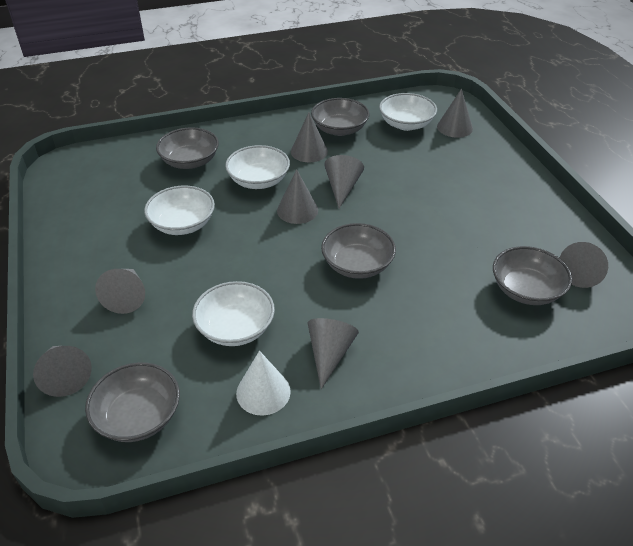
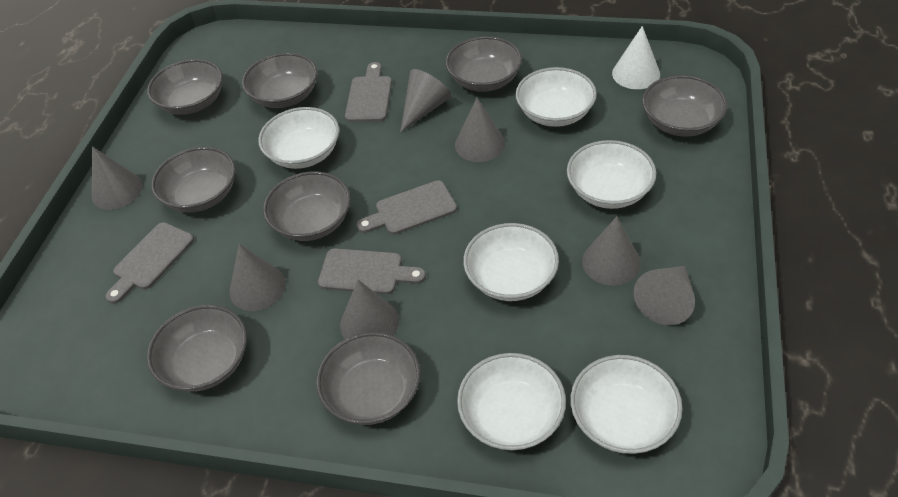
grey bowl: [85,362,180,442] [156,127,219,169] [311,98,369,136] [321,223,396,279] [493,246,572,305] = 5 -> [147,59,223,115] [147,305,247,392] [151,147,236,212] [242,53,318,108] [263,171,351,241] [316,332,420,425] [446,36,522,92] [642,75,727,136] = 8
grey cone: [33,346,92,397] [95,269,145,314] [277,169,318,224] [291,112,328,162] [308,318,359,389] [324,155,364,208] [437,89,473,138] [560,242,608,288] = 8 -> [92,146,143,210] [230,244,286,311] [340,280,399,339] [400,69,452,133] [455,98,505,162] [582,216,640,285] [634,266,695,325] = 7
grey cutting board: none = 0 -> [105,222,194,304] [318,248,426,294] [345,62,392,122] [356,180,457,235] = 4
white bowl: [144,186,215,235] [192,281,275,346] [225,145,290,189] [379,93,437,131] = 4 -> [258,107,339,169] [457,353,566,450] [463,223,559,301] [516,67,597,127] [567,140,656,209] [570,355,683,454] = 6

